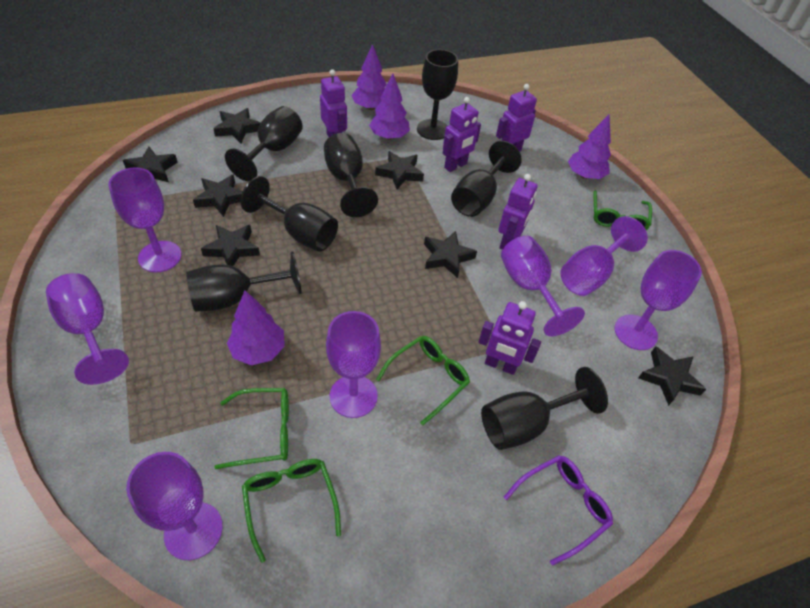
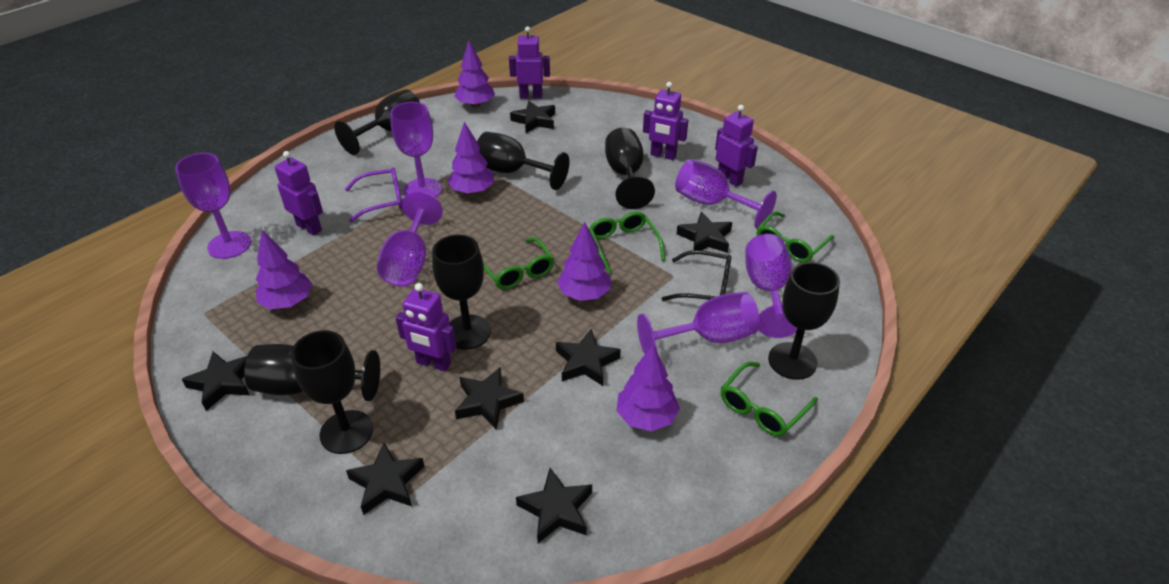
black glasses: none = 0 -> [662,250,732,301] = 1
purple goblet: [46,273,129,385] [108,167,182,272] [126,452,223,560] [326,311,381,418] [501,236,585,336] [560,216,648,296] [615,250,702,350] = 7 -> [175,153,251,259] [377,191,443,286] [390,102,442,198] [637,292,760,354] [675,159,777,228] [745,234,797,338] = 6
purple tree: [227,290,285,365] [351,44,387,110] [369,74,410,140] [568,114,611,179] = 4 -> [256,230,312,309] [448,122,494,195] [454,41,495,107] [557,222,611,301] [616,345,680,431] = 5

